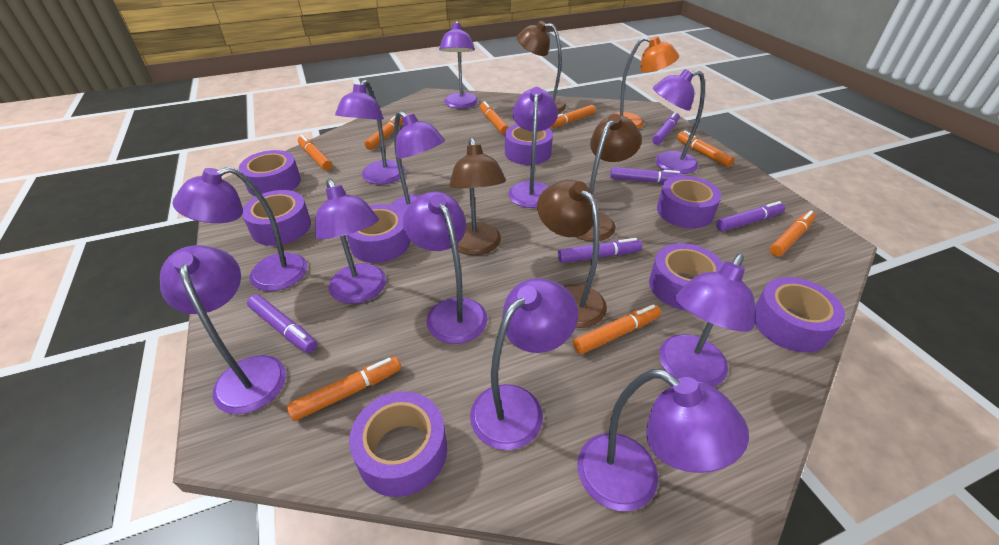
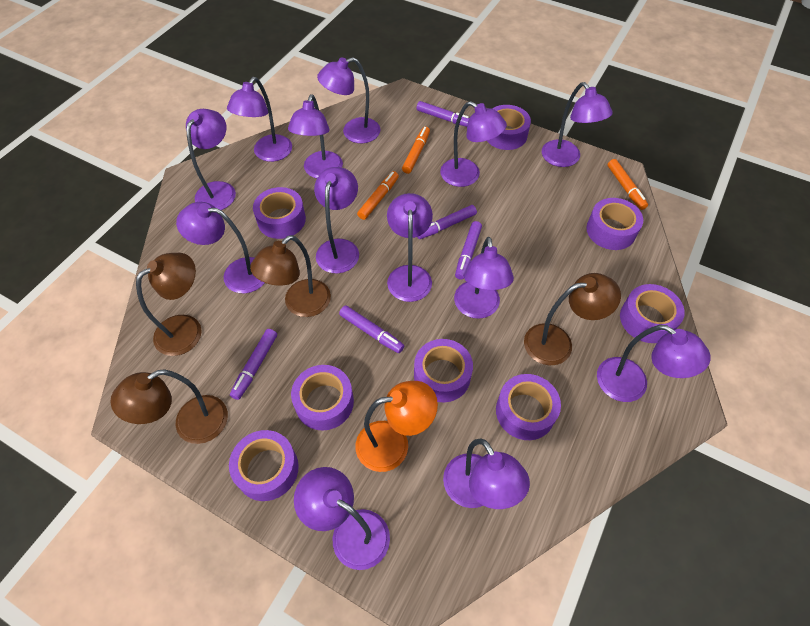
orange marker: [287,356,401,421] [298,135,332,171] [365,115,403,150] [480,101,509,135] [550,105,596,128] [573,304,661,354] [677,131,735,167] [770,211,816,256] = 8 -> [357,171,399,220] [402,127,430,174] [607,159,648,210] = 3
purple lamp: [160,245,286,414] [173,167,308,291] [315,179,386,304] [335,80,405,185] [391,111,445,213] [403,192,488,344] [439,21,478,109] [470,278,578,450] [508,87,558,208] [577,369,749,511] [653,69,705,174] [659,254,755,387] = 12 -> [176,202,264,293] [186,109,236,210] [227,77,292,162] [288,94,343,178] [294,467,390,570] [314,167,359,273] [317,57,380,143] [387,193,433,302] [440,101,507,187] [443,438,530,509] [454,237,514,319] [542,82,613,167] [597,325,710,402] = 13

